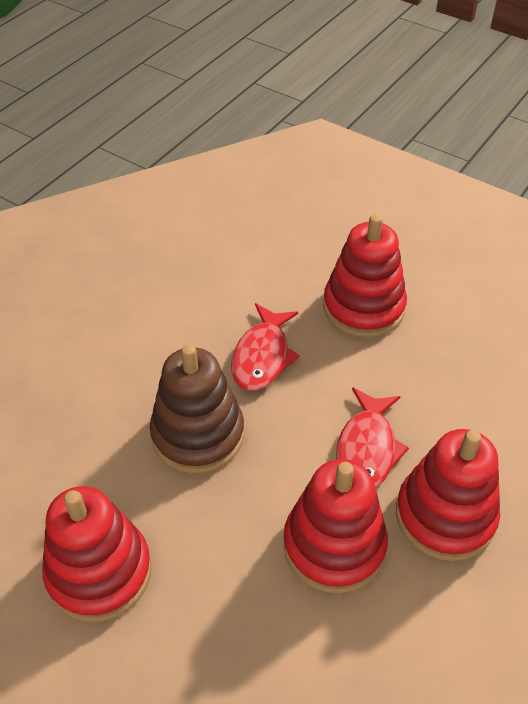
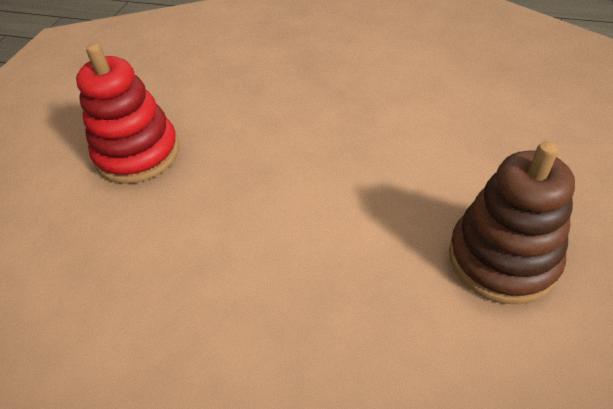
red fish: [231,303,300,391] [336,387,409,488] = 2 -> none = 0
red stacking toy: [42,486,152,622] [283,459,388,593] [323,214,407,338] [396,429,500,561] = 4 -> [76,43,179,184] = 1

